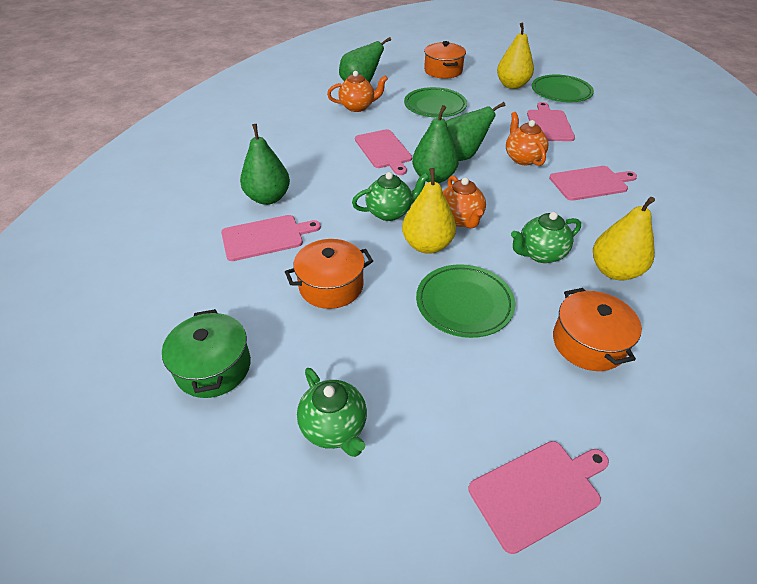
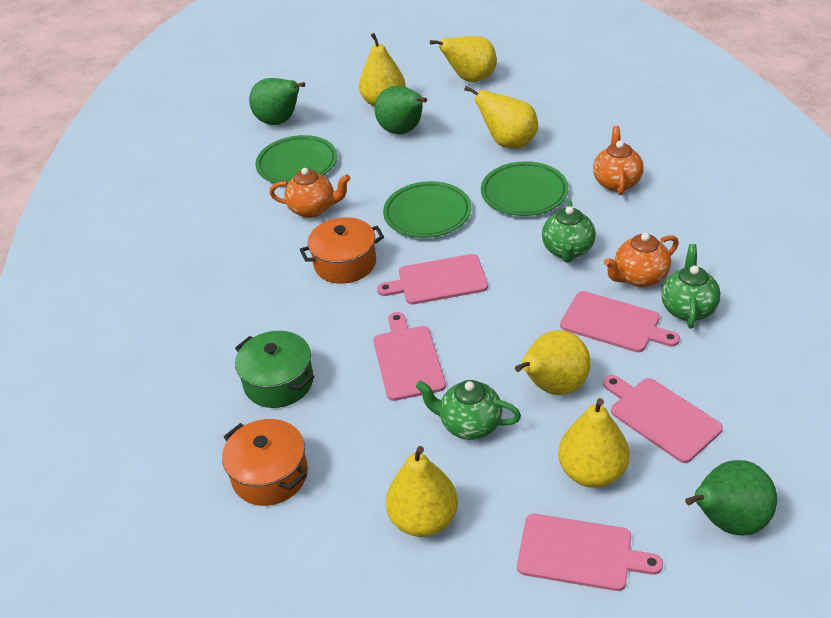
green pear: [240,124,290,205] [339,37,391,83] [412,105,459,183] [446,102,505,161] = 4 -> [249,78,305,125] [375,86,427,134] [685,460,777,535] = 3
orange pot: [285,239,373,309] [424,41,466,79] [553,288,642,371] = 3 -> [222,419,308,506] [300,217,384,284] = 2
yellow pear: [402,168,456,254] [497,22,534,89] [593,197,655,280] = 3 -> [359,33,406,107] [386,446,458,537] [430,36,497,82] [464,86,538,148] [515,330,591,395] [558,398,630,488] = 6

